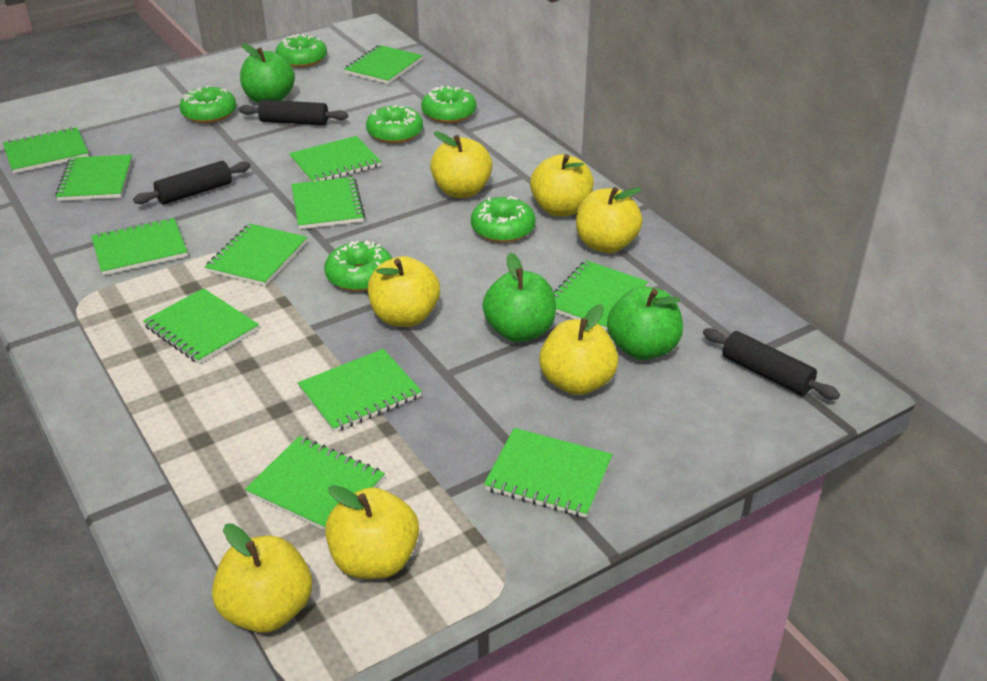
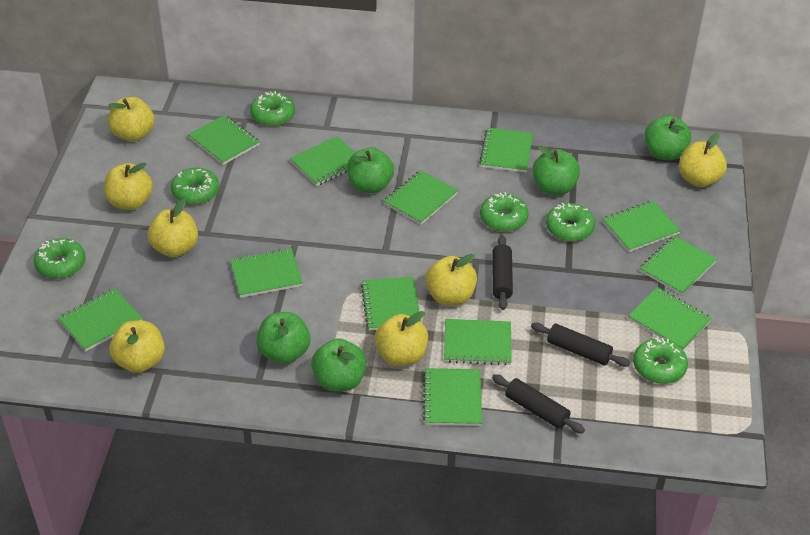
green apple: [240,44,295,103] [482,253,556,342] [607,286,683,360] = 3 -> [256,312,310,364] [311,339,366,392] [347,147,394,193] [532,145,580,195] [644,115,691,160] = 5

